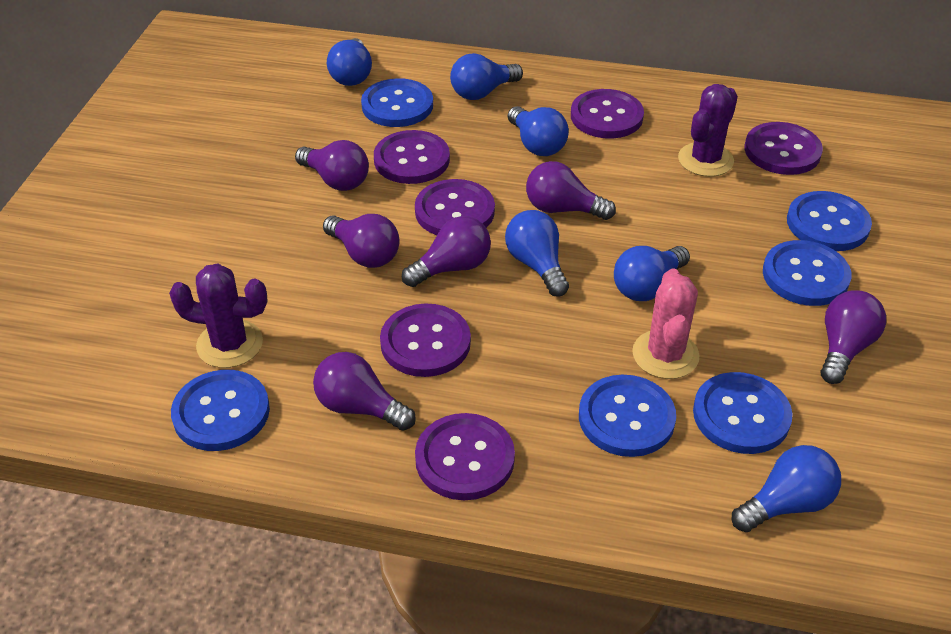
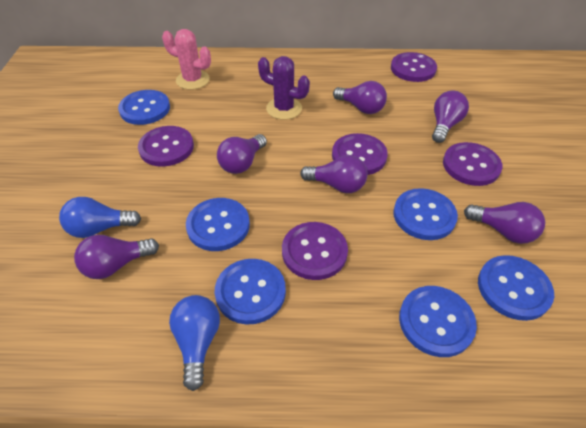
blue light bulb: [327,38,372,86] [450,53,523,100] [505,210,569,297] [508,106,569,156] [614,246,690,301] [732,445,841,532] = 6 -> [59,197,141,238] [169,295,220,391] = 2
purple button: [374,130,450,184] [380,303,471,377] [415,179,495,235] [415,413,515,500] [571,89,644,139] [745,122,823,175] = 6 -> [138,126,194,167] [282,222,348,280] [332,133,388,175] [391,52,437,82] [443,142,502,186] = 5
purple cactus: [169,263,268,368] [678,84,738,177] = 2 -> [258,56,310,120] = 1

